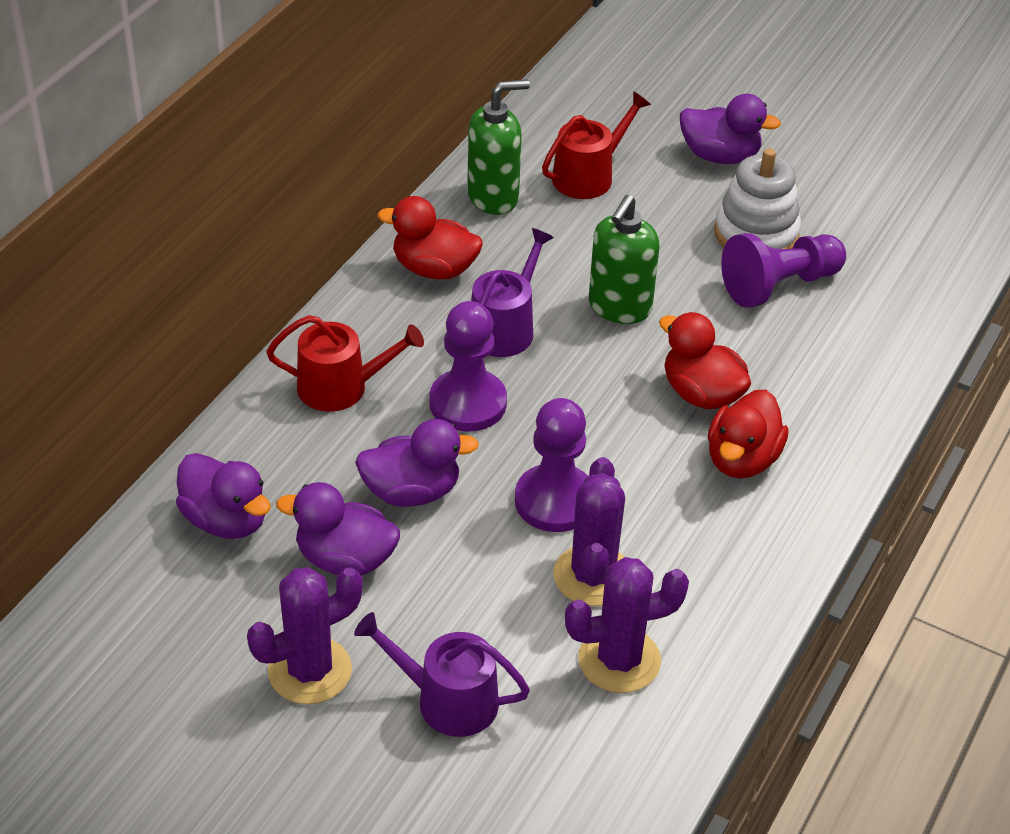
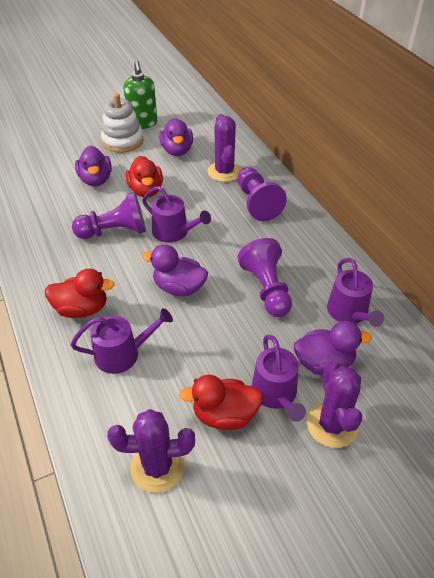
green soap dispenser: [467,80,530,215] [589,195,660,324] = 2 -> [124,61,157,129] = 1
purple watering can: [354,612,530,737] [471,228,554,357] = 2 -> [71,308,173,374] [142,186,211,243] [252,335,306,422] [327,258,384,327] = 4
red watering can: [266,315,424,412] [542,91,651,199] = 2 -> none = 0

